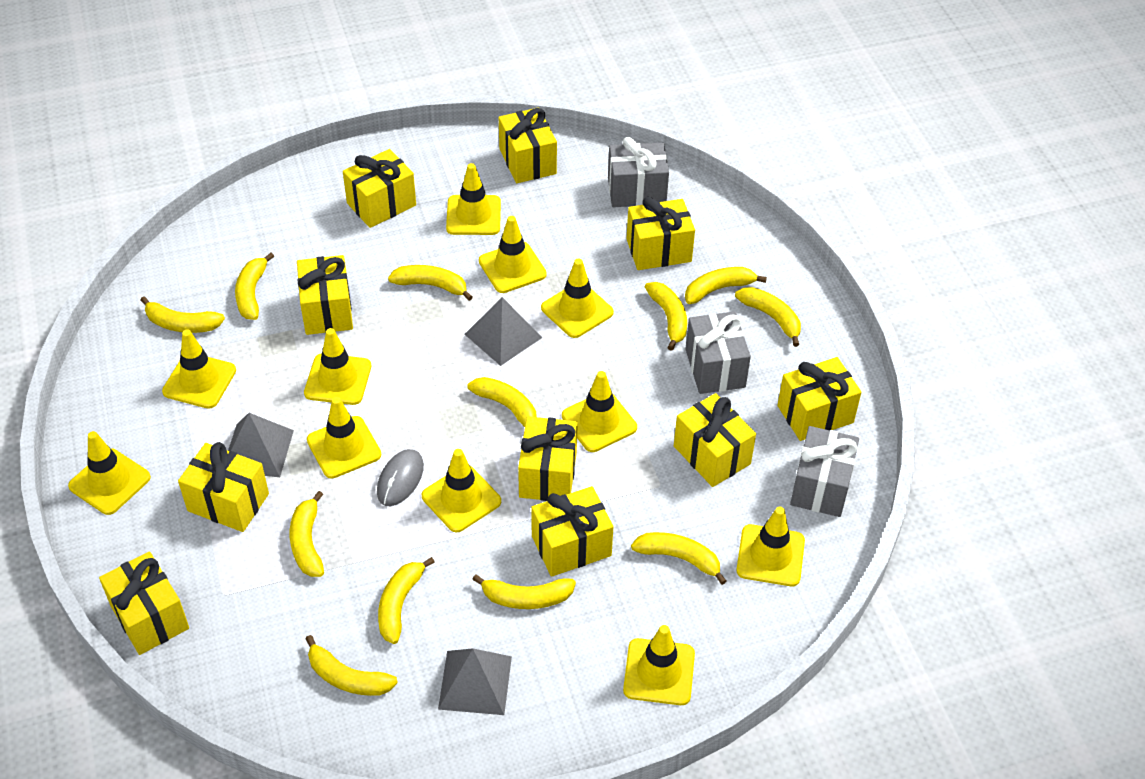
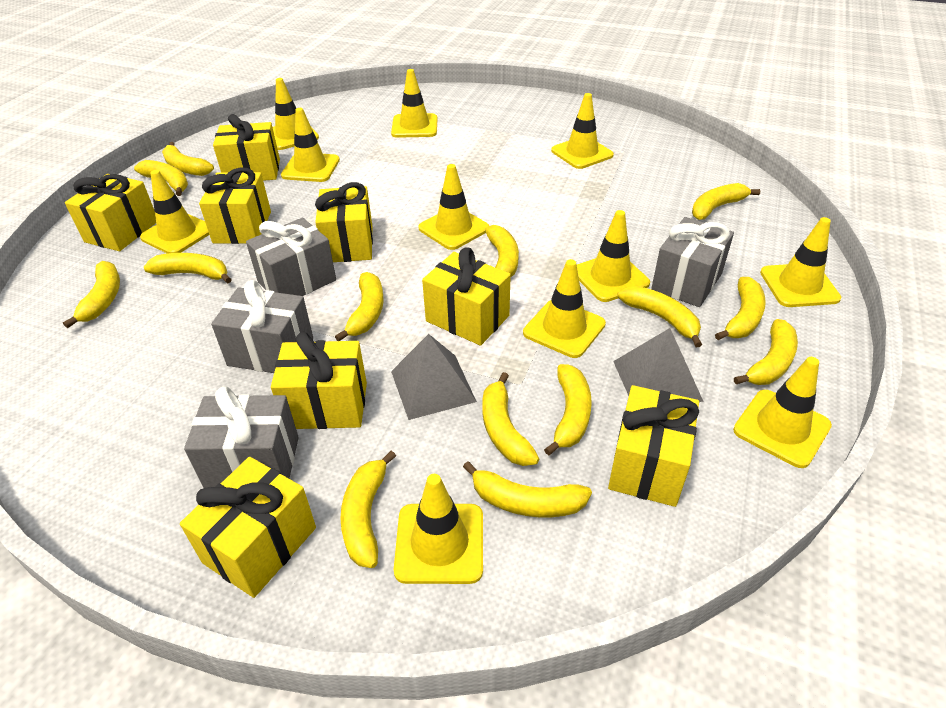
grey gift: [608,137,669,207] [685,311,751,394] [790,426,859,517] = 3 -> [184,386,299,488] [211,280,313,373] [246,218,336,296] [651,217,734,307] = 4
grey mouse: [377,449,424,506] = 1 -> none = 0
grey pyramid: [228,413,294,477] [438,648,512,715] [464,297,543,366] = 3 -> [391,334,477,420] [613,328,704,402] = 2
yellow banana: [140,297,225,333] [235,253,274,320] [290,491,324,577] [305,635,398,696] [378,557,435,644] [388,265,473,301] [468,377,537,427] [472,574,576,609] [631,532,727,585] [645,282,687,351] [685,267,767,304] [735,287,801,347] = 12 -> [63,261,120,328] [134,160,188,196] [144,253,232,283] [162,142,214,176] [335,272,384,341] [341,451,396,568] [463,461,592,517] [482,372,539,466] [485,225,519,277] [544,364,592,456] [617,286,702,347] [692,183,760,220] [715,277,766,340] [734,319,798,385] = 14
yellow gift: [99,551,189,655] [178,442,269,532] [297,255,353,335] [343,149,416,228] [499,107,557,183] [518,416,578,501] [531,486,613,577] [627,197,695,270] [674,393,756,487] [777,357,862,441] = 10 -> [65,174,156,251] [180,457,316,598] [199,167,271,244] [213,114,280,181] [271,332,367,429] [315,182,373,262] [422,247,511,346] [608,385,699,507] = 8

